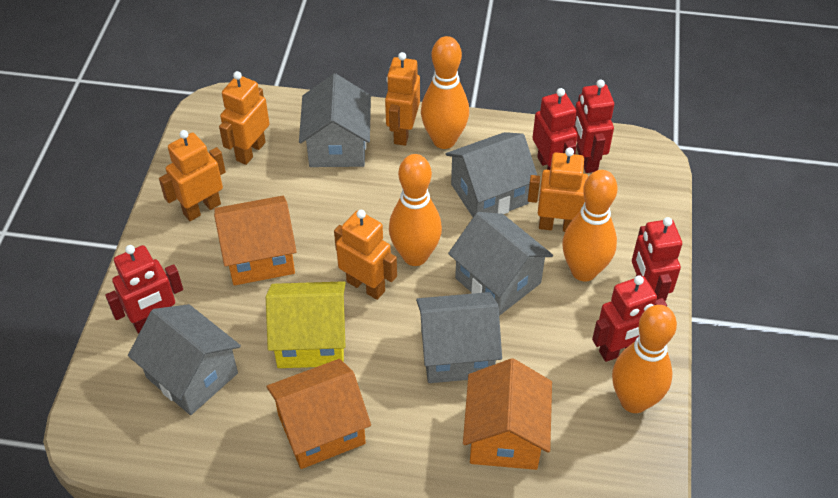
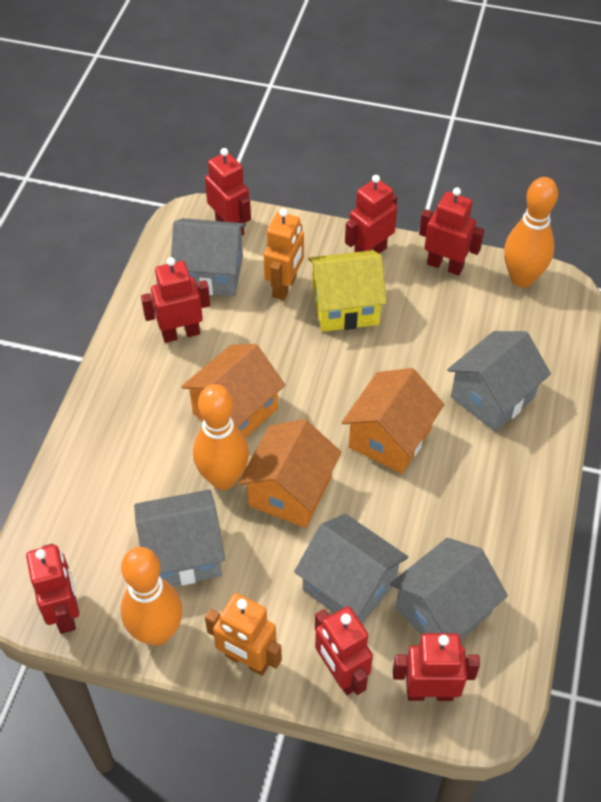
orange bowling pin: [389,154,442,266] [421,36,469,149] [562,170,617,282] [612,305,677,413] = 4 -> [121,547,183,646] [193,384,249,490] [504,177,558,287] = 3
orange robot: [159,130,226,221] [219,71,270,165] [334,210,397,300] [385,52,420,146] [528,148,588,232] = 5 -> [205,593,282,676] [264,209,304,301] = 2
red robot: [105,245,183,334] [532,88,578,170] [573,79,614,173] [592,275,667,362] [632,217,682,301] = 5 -> [26,544,79,634] [141,257,210,343] [205,148,251,236] [315,606,373,695] [345,175,397,253] [393,633,480,701] [419,187,484,276] = 7

